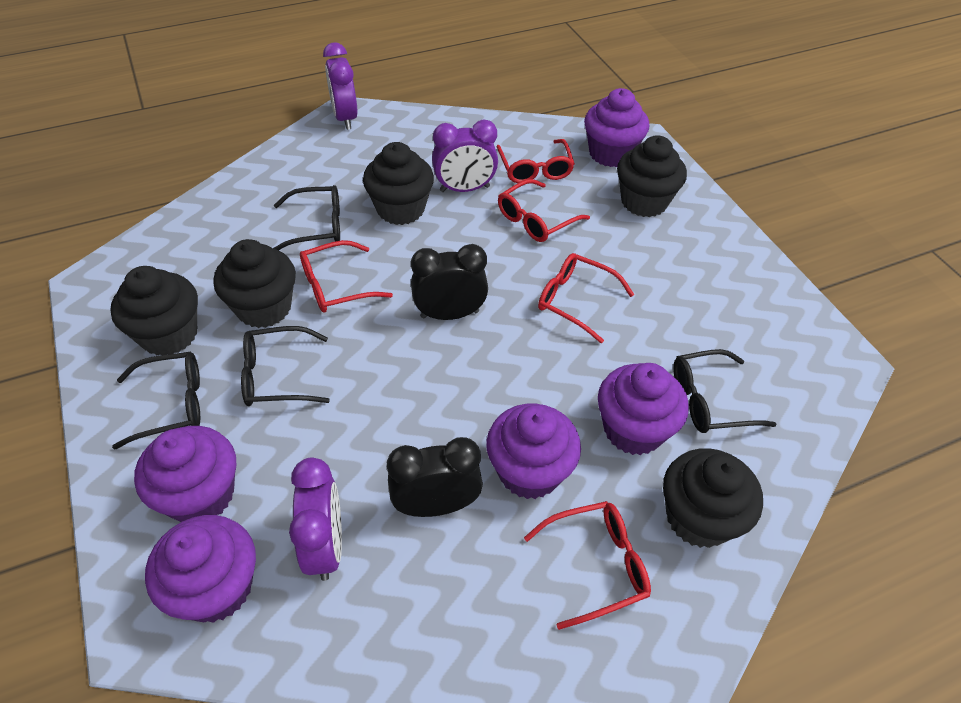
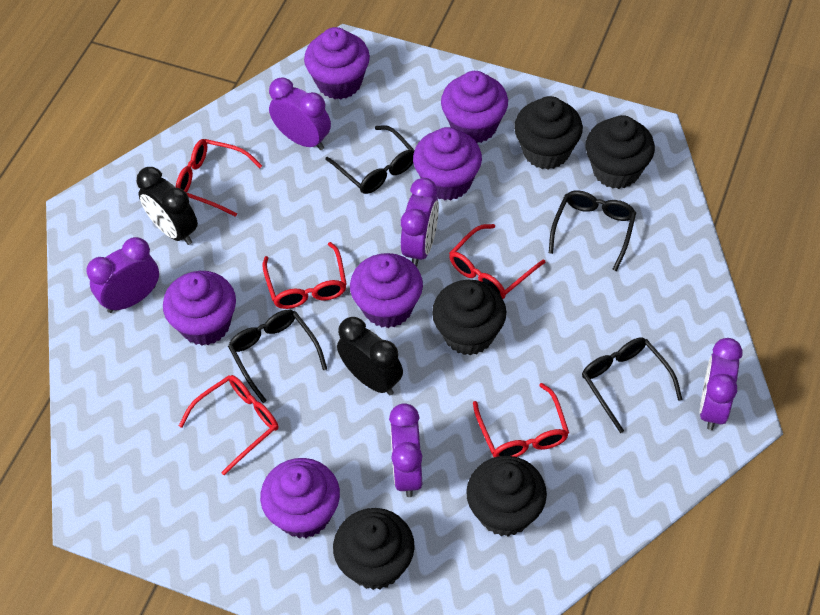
purple clock: [289,458,342,581] [323,42,358,130] [432,120,498,192] = 3 -> [86,237,159,313] [269,77,331,150] [389,403,422,497] [401,178,439,267] [700,338,743,430] = 5
purple cupcake: [134,426,236,522] [145,515,256,623] [486,404,581,499] [584,88,649,167] [598,363,689,455] = 5 -> [163,271,236,346] [260,458,340,538] [304,27,370,99] [350,253,423,328] [413,127,482,200] [441,71,508,143] = 6

